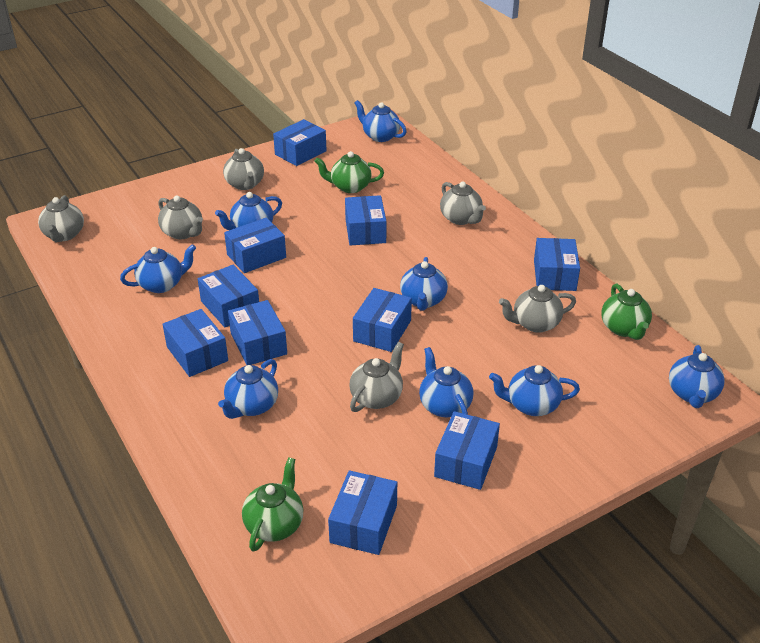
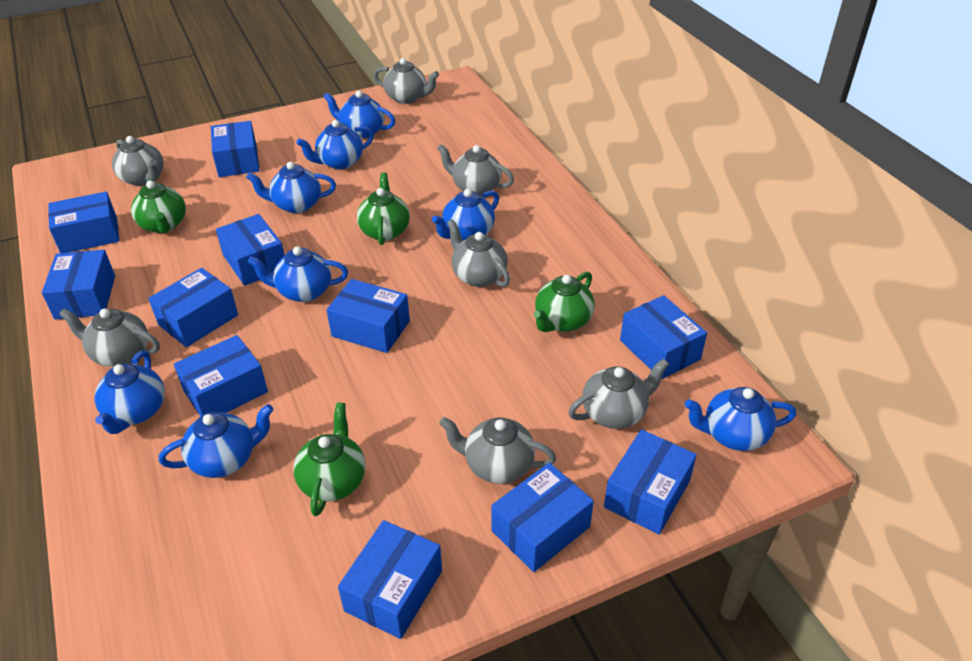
blue box: [163,309,228,377] [198,265,259,327] [224,218,286,273] [228,300,287,365] [273,119,327,166] [328,470,397,555] [345,195,386,245] [353,288,412,352] [434,411,500,490] [534,238,580,291] = 10 -> [42,250,115,320] [48,191,120,253] [148,268,238,347] [174,335,268,416] [211,121,260,177] [216,214,285,286] [327,279,410,353] [338,520,442,639] [491,462,594,572] [604,429,697,535] [620,295,707,379] = 11
green teapot: [242,457,304,552] [314,151,384,193] [601,284,652,340] = 3 -> [131,179,186,233] [293,402,366,516] [357,172,410,245] [534,272,595,332] = 4
grey teapot: [38,195,84,242] [158,195,203,239] [223,148,264,190] [349,342,404,412] [440,181,486,225] [499,285,576,333] = 6 -> [59,308,160,367] [112,136,164,186] [374,58,439,104] [437,144,514,196] [439,417,556,484] [447,219,510,287] [568,359,669,429] = 7

